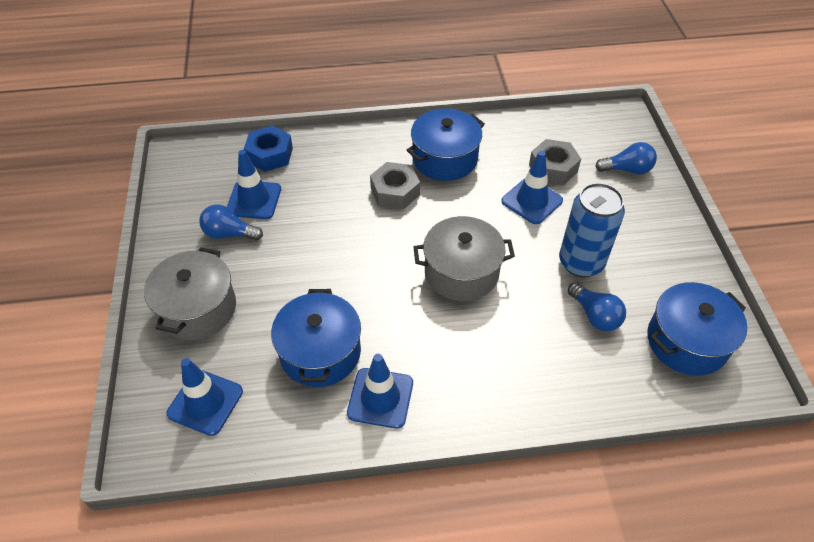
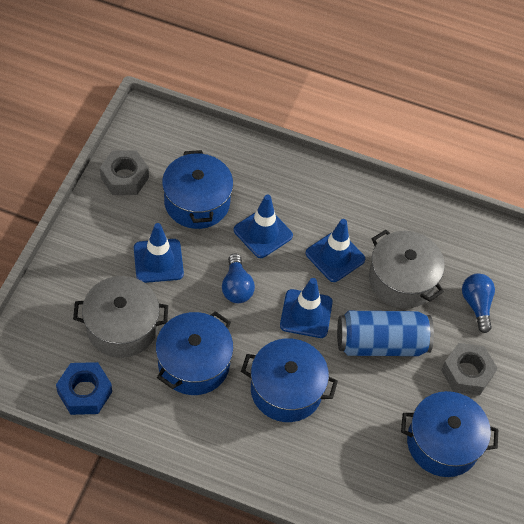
blue light bulb: [199,204,263,241] [568,282,626,331] [595,142,657,174] = 3 -> [222,254,255,303] [462,273,495,333] = 2
blue pot: [271,289,361,387] [407,109,485,181] [647,282,747,376] = 3 -> [156,311,234,395] [162,150,233,229] [241,338,338,422] [401,391,498,477] = 4

